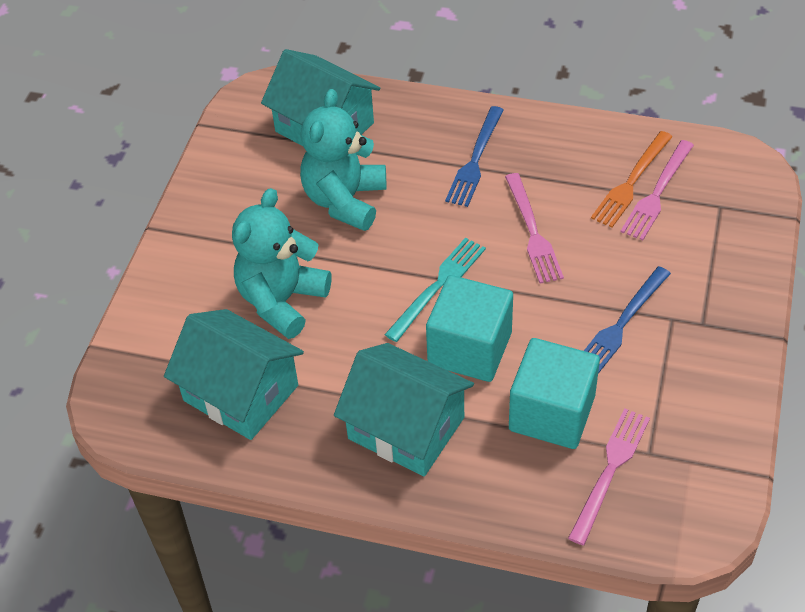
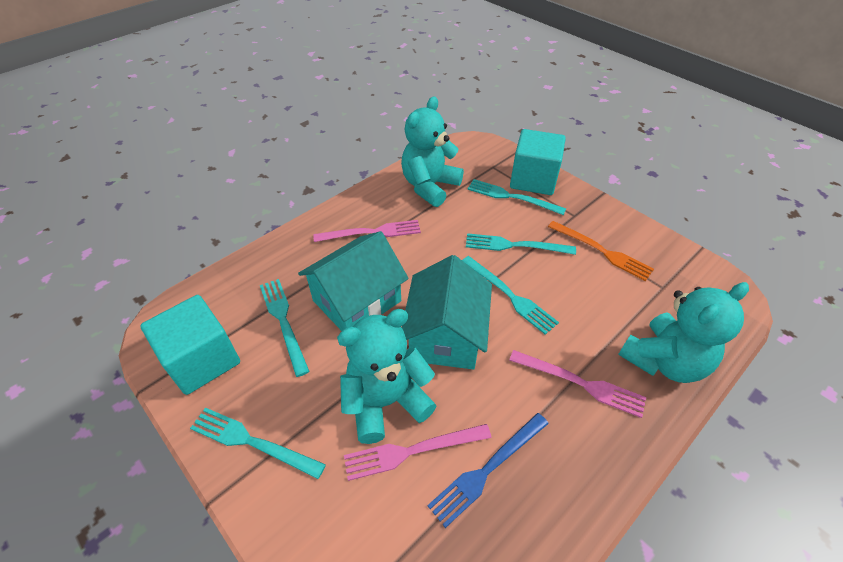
blue fork: [445,106,504,207] [584,266,671,374] = 2 -> [427,413,549,528] = 1
turquoise fork: [385,237,486,342] = 1 -> [190,408,326,479] [260,279,310,377] [462,256,559,335] [466,233,576,255] [467,179,566,215] = 5
turquoise house: [164,309,304,440] [261,49,380,146] [334,343,474,477] = 3 -> [298,231,409,331] [402,255,492,369] = 2
turquoise teddy bear: [232,188,332,339] [300,89,386,231] = 2 -> [337,309,437,444] [401,96,464,207] [618,282,749,383] = 3

